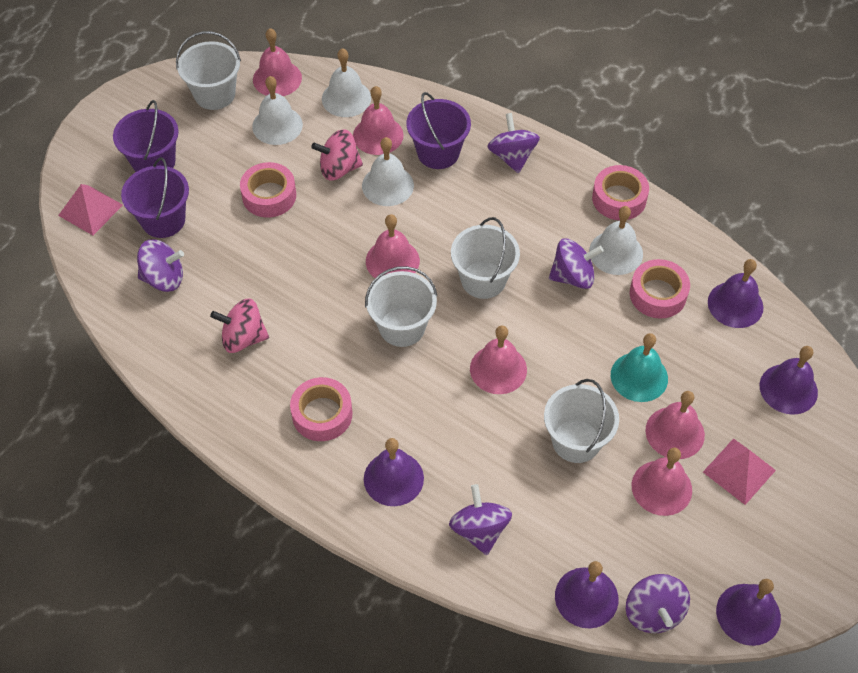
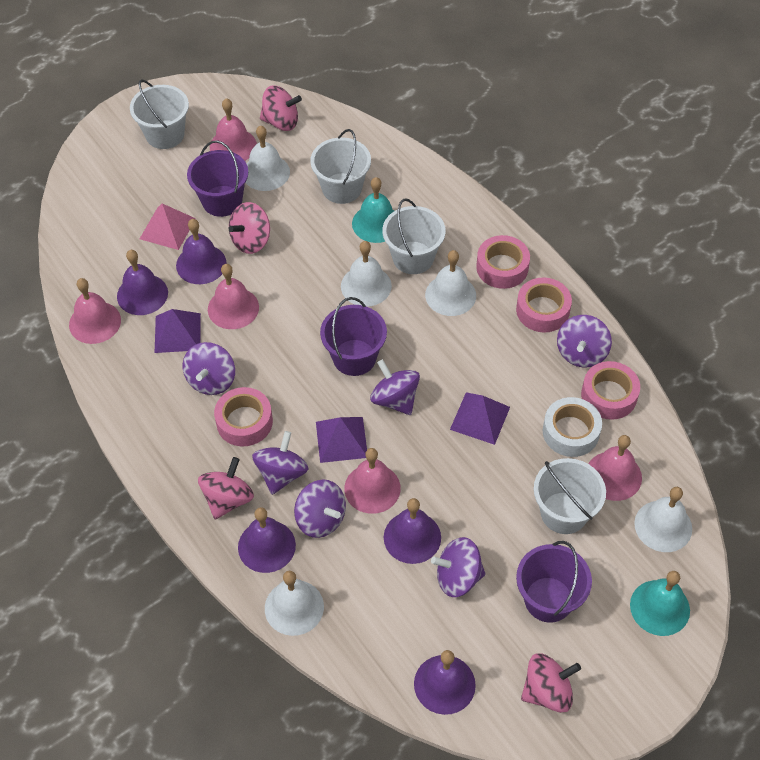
pink bell: [253,28,302,96] [353,86,404,155] [366,214,420,278] [470,325,527,394] [632,448,692,516] [645,391,705,459] = 6 -> [69,278,121,344] [208,264,259,329] [210,98,257,161] [344,448,401,514] [588,435,642,501] = 5
pink pyramid: [58,184,123,235] [703,438,776,505] = 2 -> [140,204,196,250] = 1
pink spinning top: [210,298,269,353] [311,129,363,181] = 2 -> [198,457,254,519] [229,202,270,254] [260,85,302,131] [521,653,581,713] = 4
purple pyramid: none = 0 -> [155,309,201,353] [316,417,367,463] [450,392,510,445] = 3
purple spinning top: [137,239,184,292] [449,484,512,555] [487,113,540,174] [549,238,604,289] [626,574,690,633] = 5 -> [183,342,235,395] [252,431,309,495] [294,479,346,538] [370,359,420,415] [431,537,486,597] [557,315,612,367] = 6
turquoise bell: [611,333,668,402] = 1 -> [352,177,394,243] [630,571,690,636] = 2
white bell: [252,76,303,145] [322,48,371,117] [362,137,414,206] [589,206,643,275] = 4 -> [245,125,290,191] [265,571,324,636] [341,241,392,307] [425,250,476,316] [634,487,692,552] = 5
white tape: none = 0 -> [543,397,602,457] = 1

